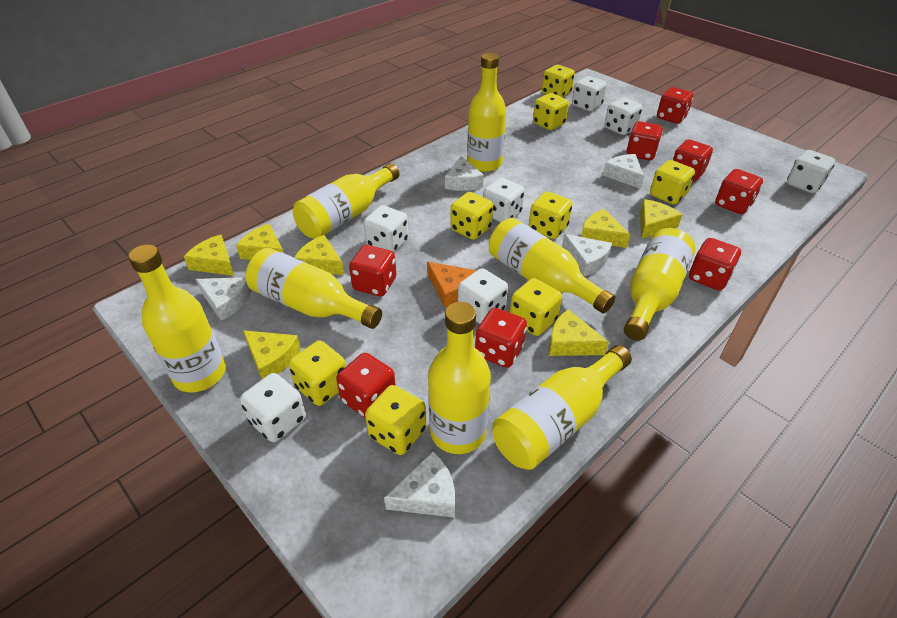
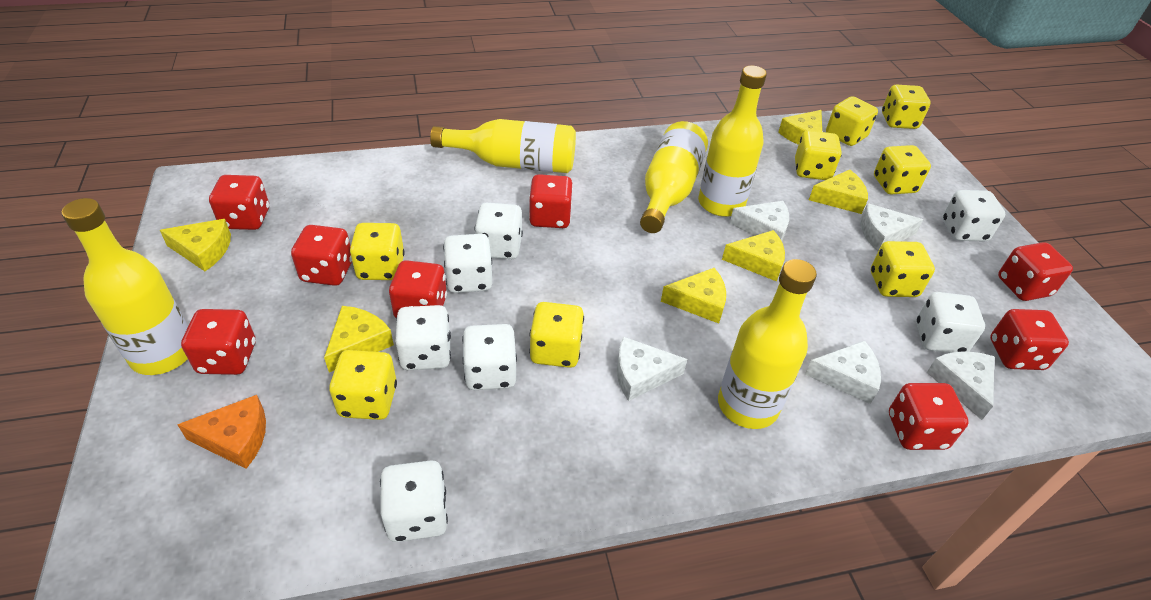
yellow bottle: [128,244,226,392] [246,248,382,329] [293,163,400,239] [428,302,491,454] [467,53,506,172] [489,218,615,313] [492,345,632,470] [624,228,695,340] = 8 -> [61,198,188,375] [430,119,576,173] [640,121,708,233] [698,66,767,217] [718,259,817,429] = 5
yellow cheese: [184,235,234,276] [236,224,284,260] [243,330,301,379] [294,235,344,275] [549,309,609,356] [581,209,631,248] [640,199,682,239] = 7 -> [160,219,231,271] [324,306,394,372] [661,268,726,324] [722,230,785,281] [778,110,822,145] [809,169,868,214] = 6

